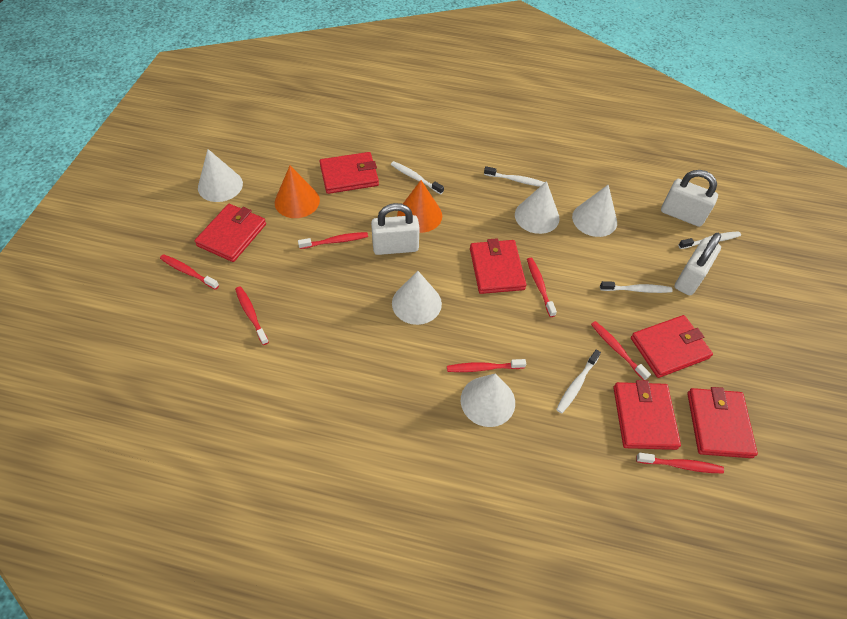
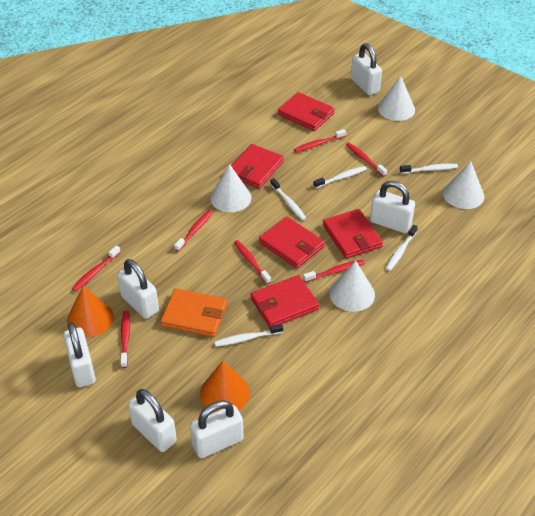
orange wallet: none = 0 -> [160,288,227,337] = 1
red wallet: [195,204,266,262] [320,152,379,194] [470,238,527,294] [613,380,681,450] [631,315,713,378] [687,387,758,458] = 6 -> [231,144,284,189] [250,275,319,328] [259,217,325,268] [278,92,335,131] [323,209,383,259] = 5
white cone: [198,149,243,202] [392,271,442,325] [461,373,515,427] [515,181,560,234] [572,184,617,237] = 5 -> [210,164,251,212] [329,261,375,312] [378,76,415,121] [443,161,484,209] = 4
white padlock: [371,203,420,255] [661,170,718,227] [674,233,721,295] = 3 -> [63,322,96,387] [117,259,159,319] [128,389,177,452] [190,401,244,458] [351,43,382,95] [370,181,415,233] = 6

